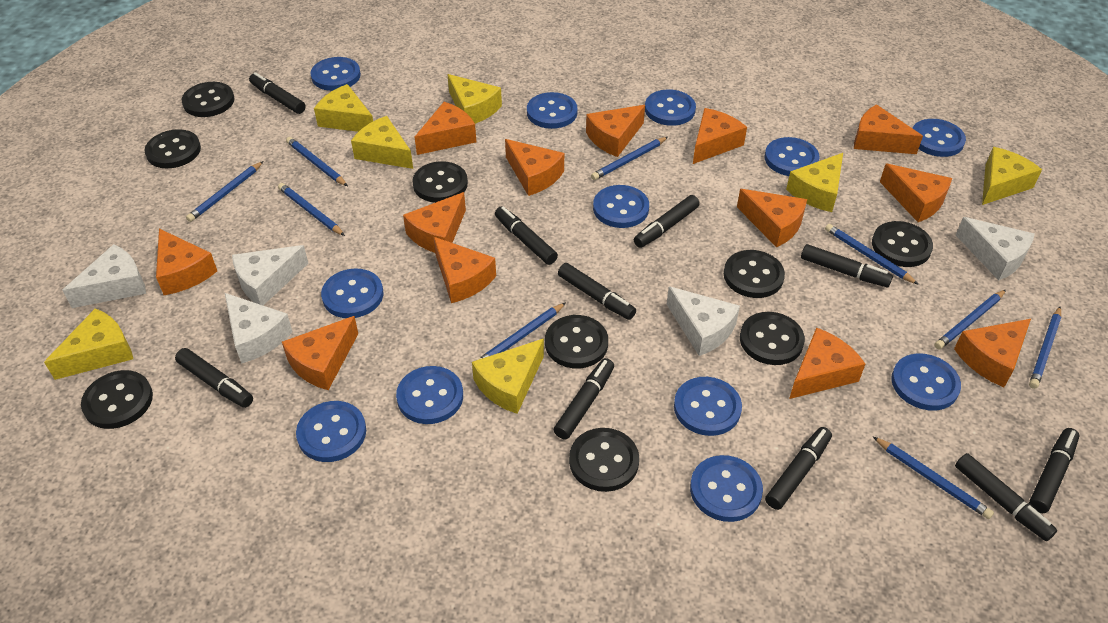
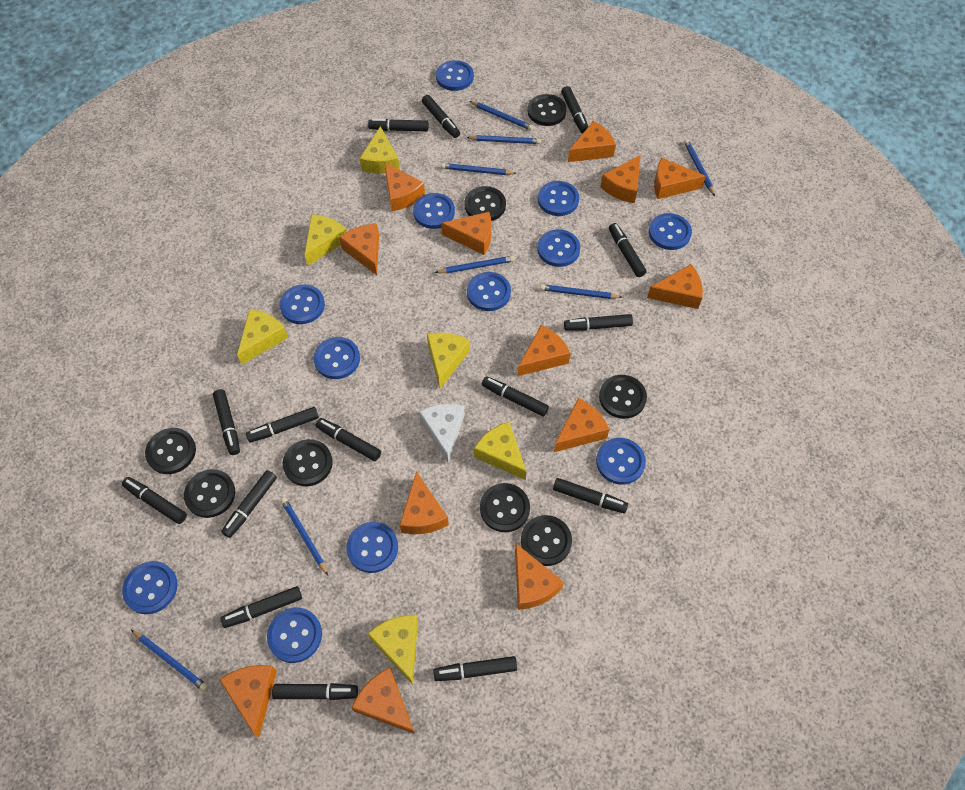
black button: [81,370,153,429] [145,129,201,168] [182,82,234,117] [412,161,468,203] [545,315,608,368] [569,428,639,492] [724,250,785,298] [740,312,805,365] [872,221,933,267] = 9 -> [145,428,196,474] [184,469,235,518] [283,439,333,486] [464,186,506,221] [480,483,530,532] [521,515,572,566] [528,94,567,126] [599,375,647,419] = 8
black marker: [175,348,253,408] [249,72,306,114] [495,206,558,265] [554,358,614,439] [558,263,636,320] [634,195,700,248] [765,427,832,510] [801,244,893,287] [955,453,1057,541] [1029,428,1079,513] = 10 -> [122,477,187,524] [213,389,240,455] [221,470,277,538] [221,586,302,628] [246,407,319,442] [272,683,358,700] [316,418,381,461] [368,119,428,131] [422,95,460,138] [433,656,517,681] [482,376,549,417] [553,478,628,513] [561,86,588,134] [564,314,633,331] [609,223,647,277] = 15
blue pencil: [186,161,263,222] [278,183,345,236] [286,137,348,186] [477,303,566,360] [591,137,668,180] [825,224,919,285] [873,437,994,519] [934,290,1006,350] [1029,307,1061,389] = 9 -> [131,630,208,691] [280,497,328,575] [435,256,515,273] [441,163,517,175] [466,135,541,144] [469,101,533,131] [540,284,623,299] [684,139,715,196] = 8
white cheese: [62,244,146,308] [225,293,293,364] [232,245,309,305] [666,286,740,356] [956,217,1035,280] = 5 -> [419,404,464,464] = 1
yellow cheese: [44,308,133,380] [314,84,373,132] [351,116,413,169] [447,74,502,124] [472,338,544,414] [786,153,843,212] [982,147,1042,205] = 7 -> [237,309,288,364] [305,214,347,266] [360,126,400,174] [367,615,418,685] [427,333,470,389] [474,422,526,480] = 6

